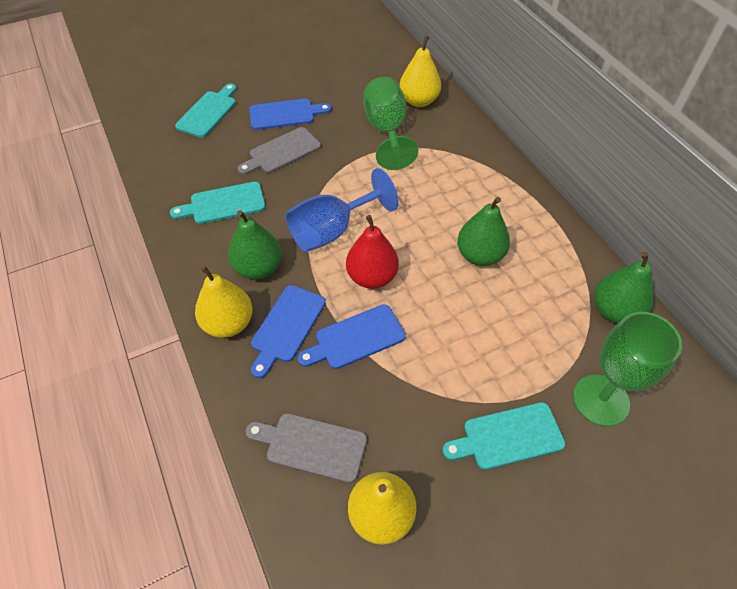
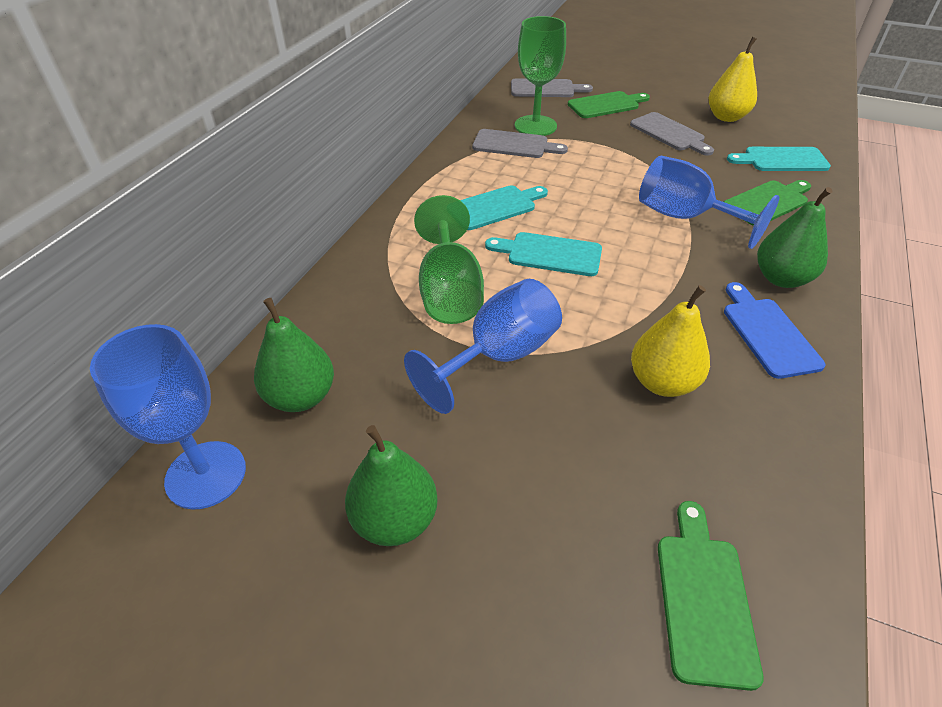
blue cutting board: [249,99,332,130] [251,285,326,378] [297,304,406,369] = 3 -> [724,282,825,379] = 1
blue goblet: [285,168,399,252] = 1 -> [90,324,246,510] [404,279,562,414] [639,156,780,249] = 3
green cutting board: none = 0 -> [568,91,650,118] [658,501,764,691] [724,180,811,226] = 3
grey cutting board: [238,127,321,175] [245,413,367,483] = 2 -> [472,129,568,158] [511,79,593,97] [630,112,714,156] = 3
red pear: [346,215,399,289] = 1 -> none = 0
yellow pear: [195,265,253,338] [348,472,416,545] [399,35,441,107] = 3 -> [631,285,710,397] [709,37,757,122] = 2

